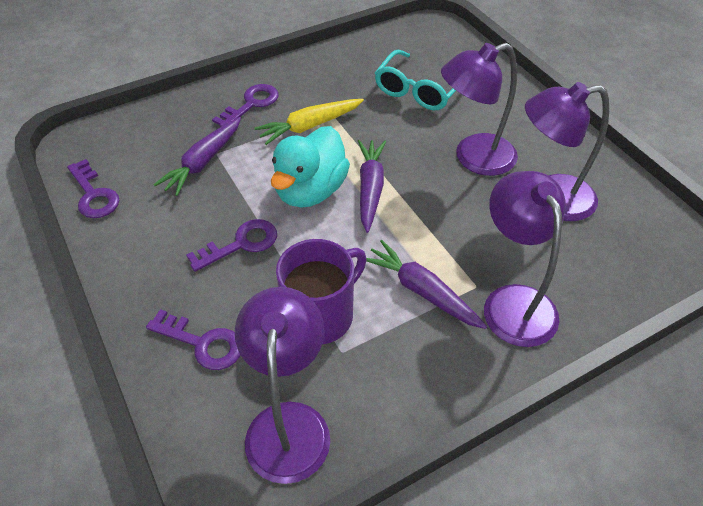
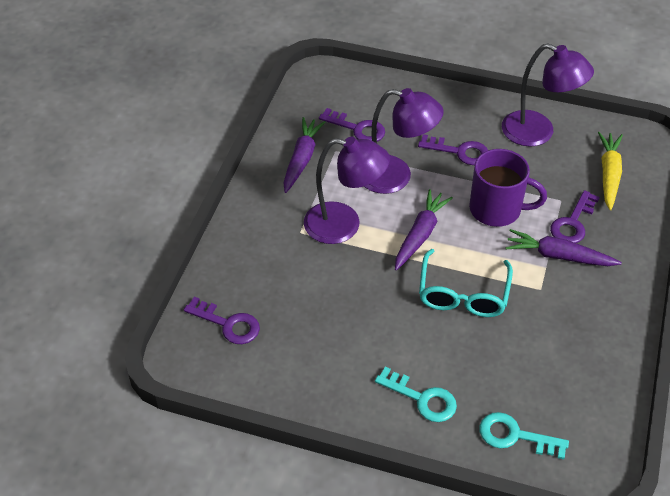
purple lamp: [234,287,330,484] [441,43,518,176] [484,171,566,347] [525,82,609,221] = 4 -> [304,137,390,244] [364,88,444,194] [502,43,594,147] = 3
turquoise duck: [271,126,350,208] = 1 -> none = 0
turquoise key: none = 0 -> [375,367,457,422] [479,412,569,459] = 2

